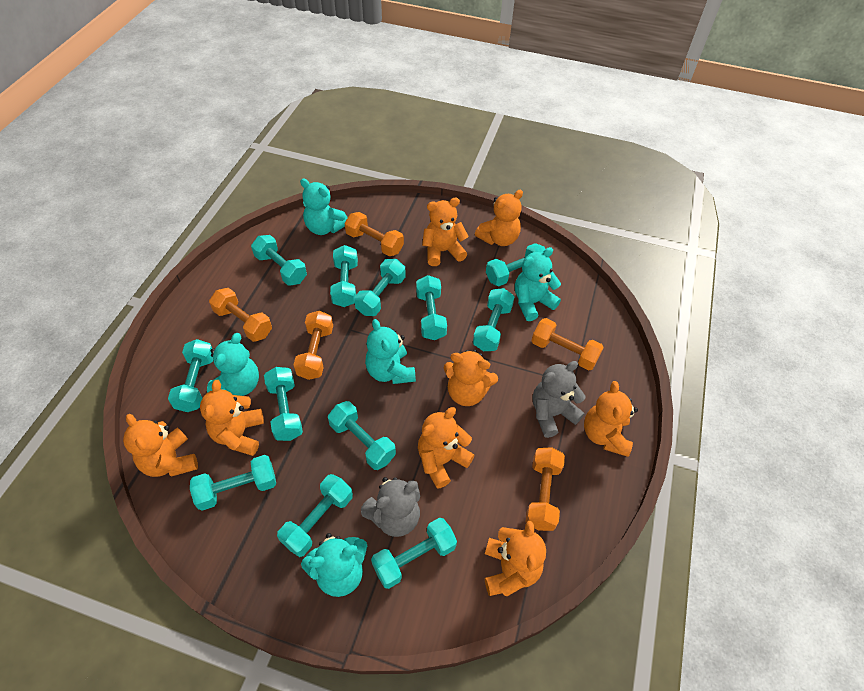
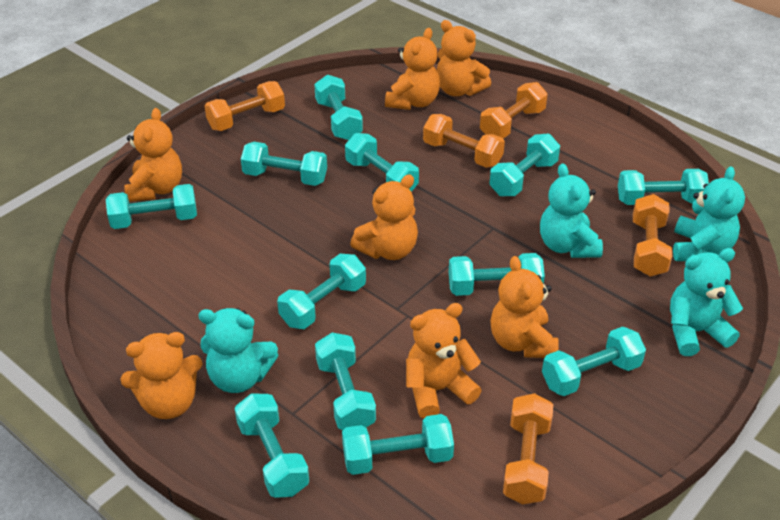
grey teddy bear: [361,477,420,537] [532,361,586,438] = 2 -> none = 0
orange teddy bear: [123,414,198,477] [200,380,264,456] [418,407,475,489] [422,198,469,266] [444,350,498,406] [475,190,523,246] [485,521,546,596] [584,381,638,457] = 8 -> [120,332,202,419] [124,108,182,202] [350,174,418,260] [385,28,440,110] [406,303,482,418] [437,20,491,96] [490,256,559,358] = 7
turquoise teddy bear: [207,333,259,396] [300,179,348,235] [301,533,367,597] [365,319,416,384] [515,247,561,321] = 5 -> [198,308,278,393] [540,164,603,258] [670,248,743,356] [673,166,745,261] = 4

